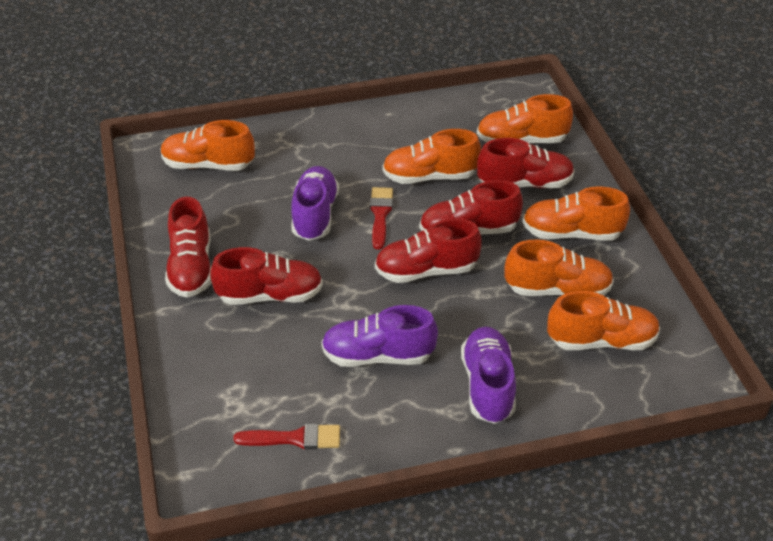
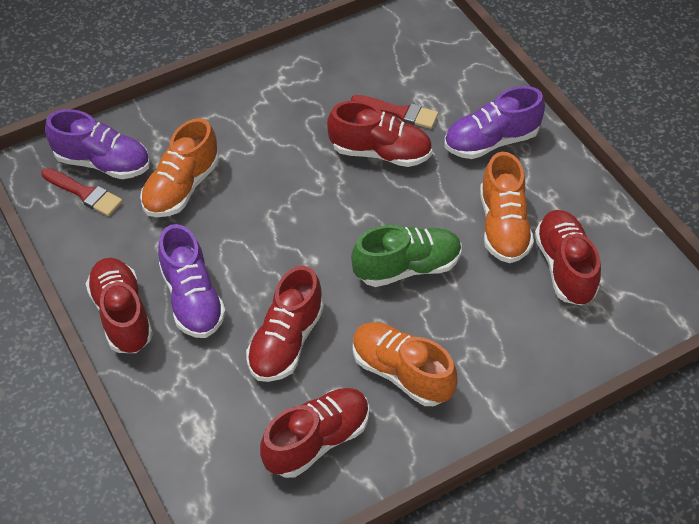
green shoe: none = 0 -> [351,225,462,287] = 1
orange shoe: [161,120,255,171] [383,129,481,184] [477,94,573,143] [505,239,614,296] [522,186,630,241] [547,291,660,350] = 6 -> [140,118,219,217] [353,322,458,406] [480,152,534,263] = 3

